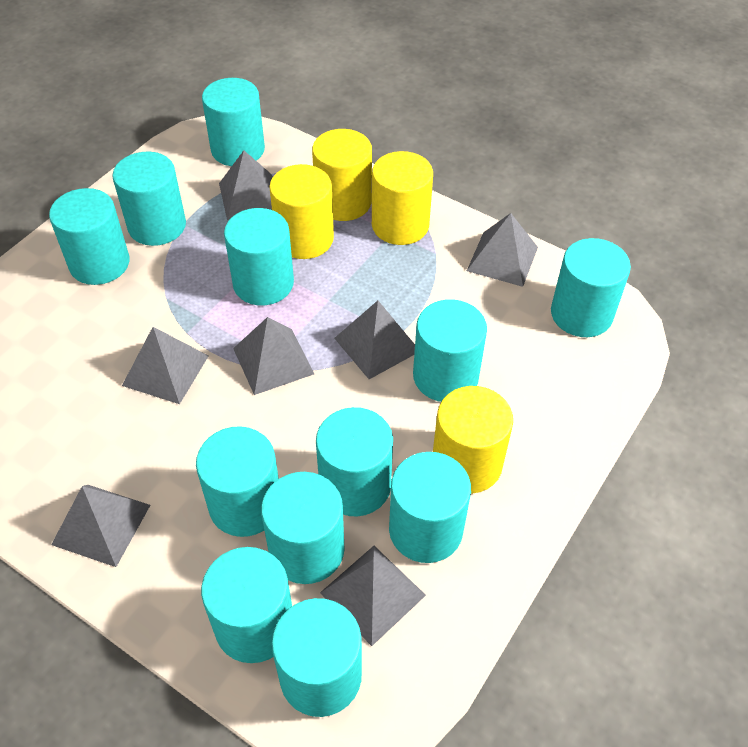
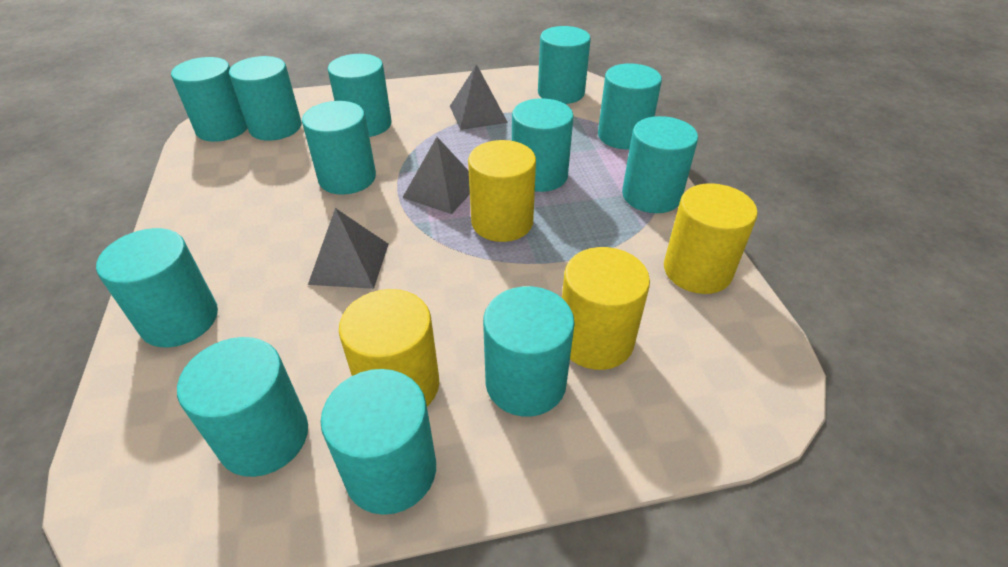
grey pyramid: [51,485,150,567] [122,327,208,404] [219,150,273,220] [233,317,314,395] [320,546,426,646] [334,301,415,379] [467,213,538,287] = 7 -> [308,208,389,289] [402,137,470,214] [450,64,508,130] = 3

